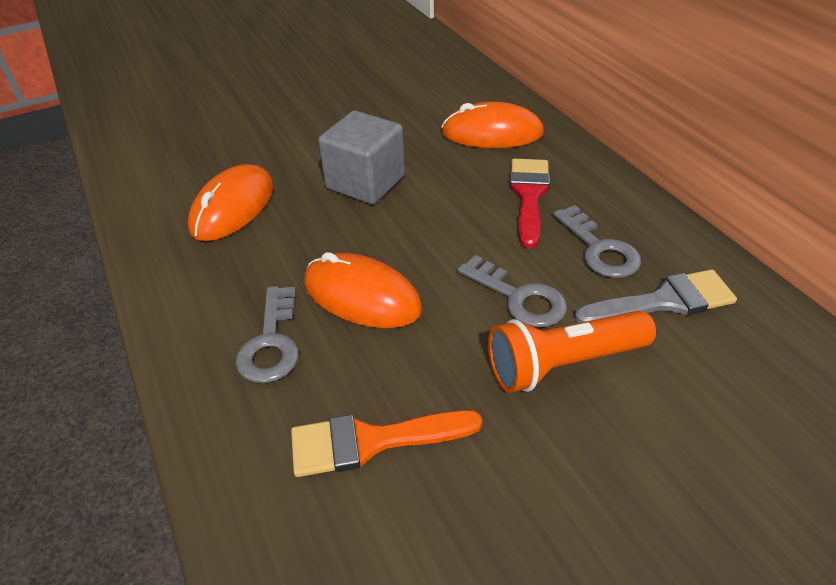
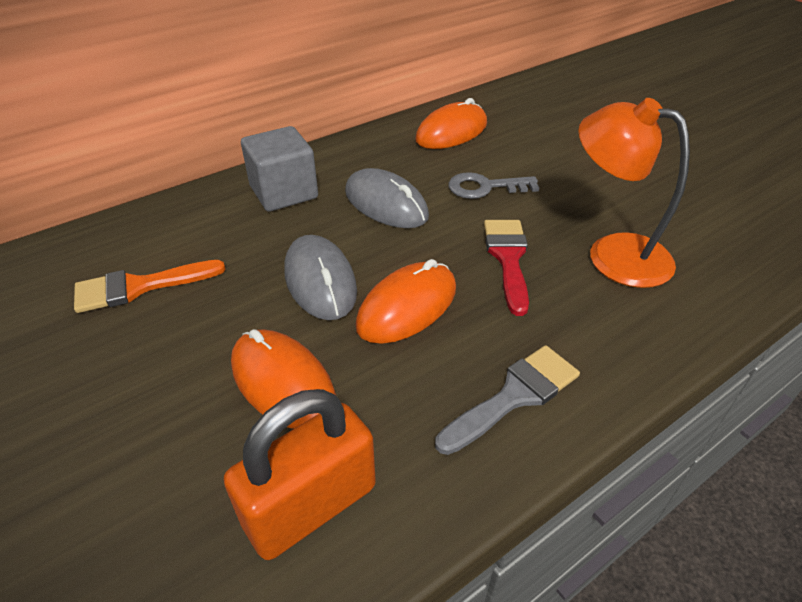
grey key: [235,286,299,383] [457,255,567,327] [553,205,641,278] = 3 -> [448,172,539,199] = 1
grey mouse: none = 0 -> [284,235,357,320] [345,168,429,228] = 2
orange flashlight: [488,311,656,393] = 1 -> none = 0
orange lamp: none = 0 -> [578,98,690,288] = 1
orange padlock: none = 0 -> [224,389,376,560] = 1

